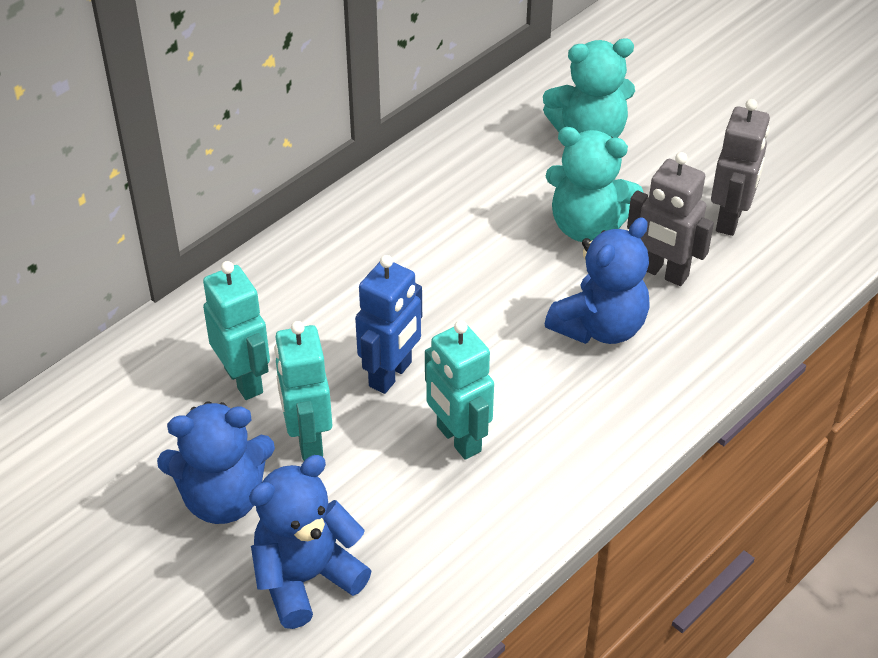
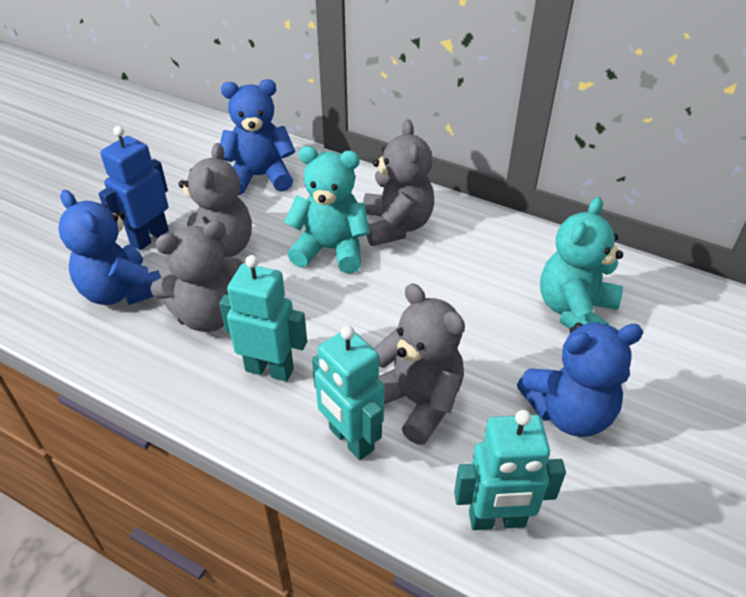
grey robot: [627,152,714,286] [711,99,770,236] = 2 -> none = 0
grey teddy bear: none = 0 -> [150,220,243,332] [179,143,252,258] [363,119,434,246] [373,283,465,445] = 4

